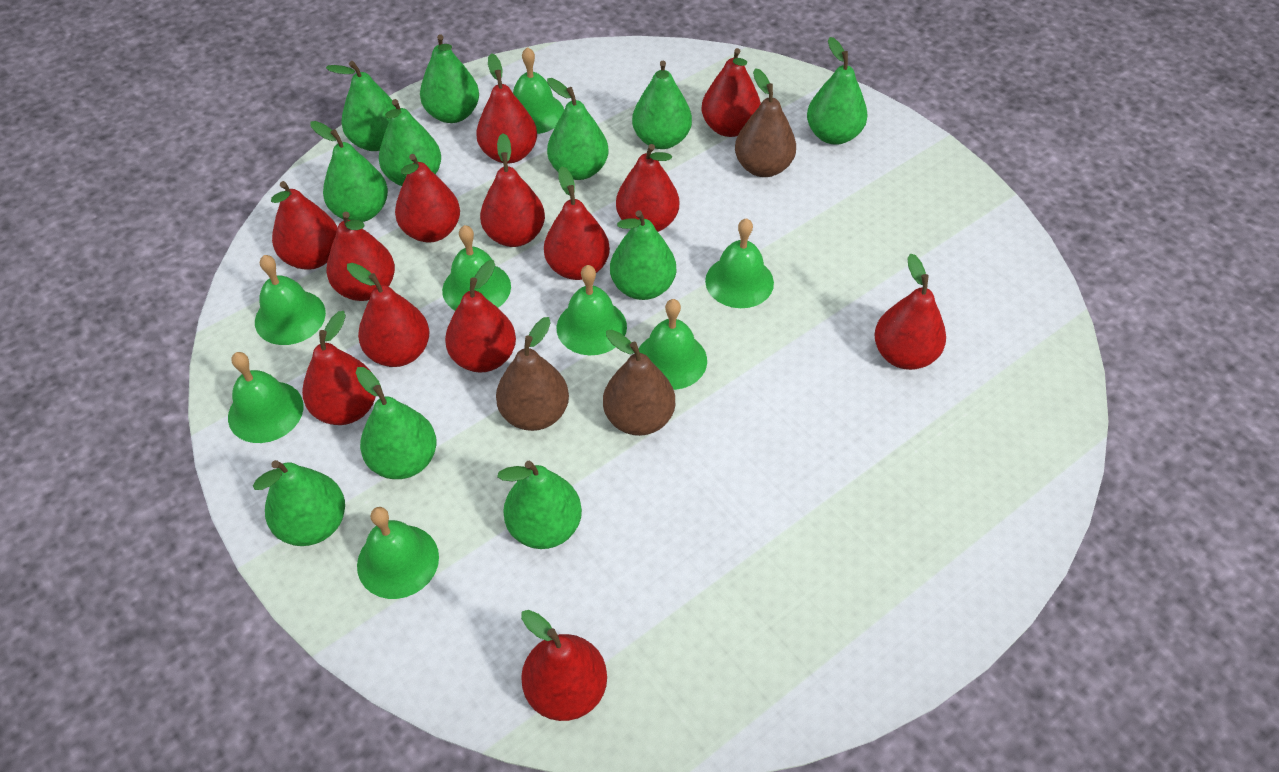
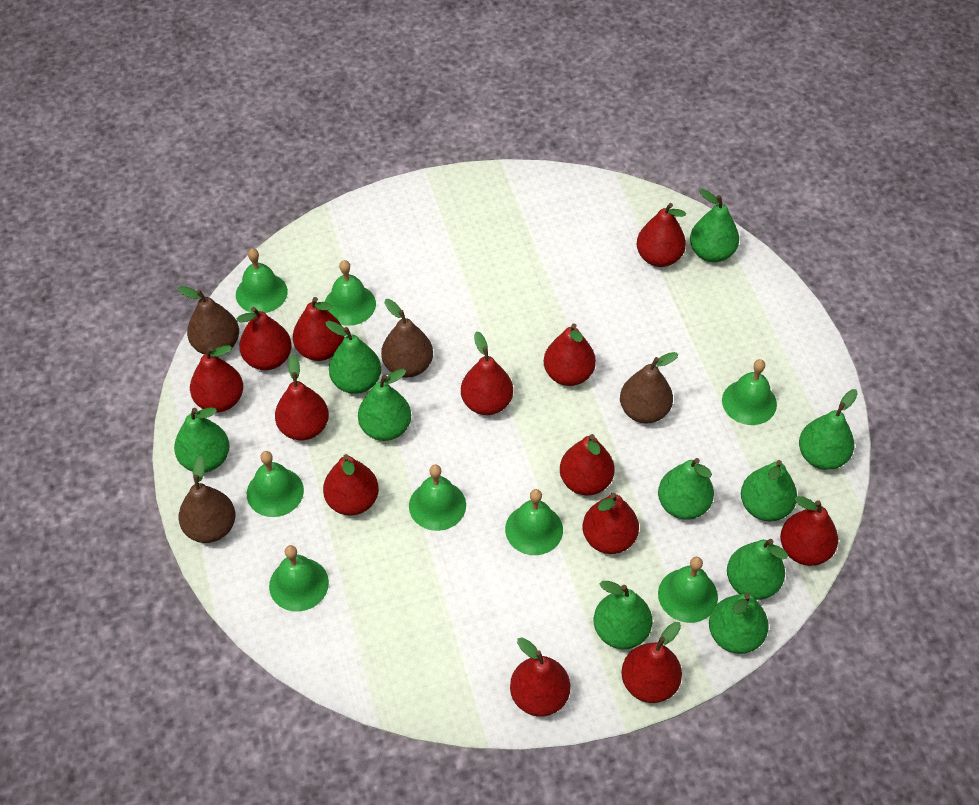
brown pear: [496,317,569,431] [603,329,675,436] [735,68,796,177] = 3 -> [178,286,239,354] [179,456,235,543] [381,299,433,378] [620,352,678,423] = 4
green pear: [253,460,345,546] [310,121,388,222] [326,61,396,151] [356,367,437,479] [379,99,441,186] [420,34,479,123] [497,461,582,549] [547,78,608,180] [610,210,676,300] [632,61,692,149] [807,37,868,145] = 11 -> [174,407,230,472] [325,321,381,394] [358,369,411,441] [594,581,652,649] [658,458,714,520] [690,189,739,262] [709,593,769,654] [727,539,788,600] [741,460,797,521] [799,389,858,470] = 10

